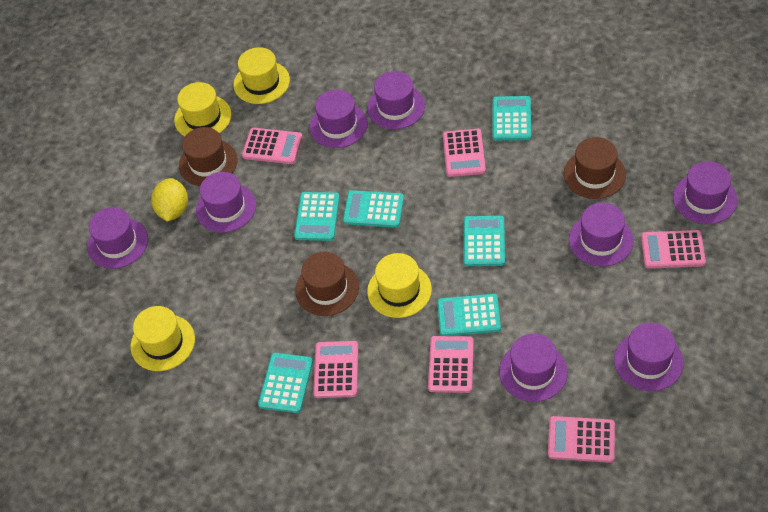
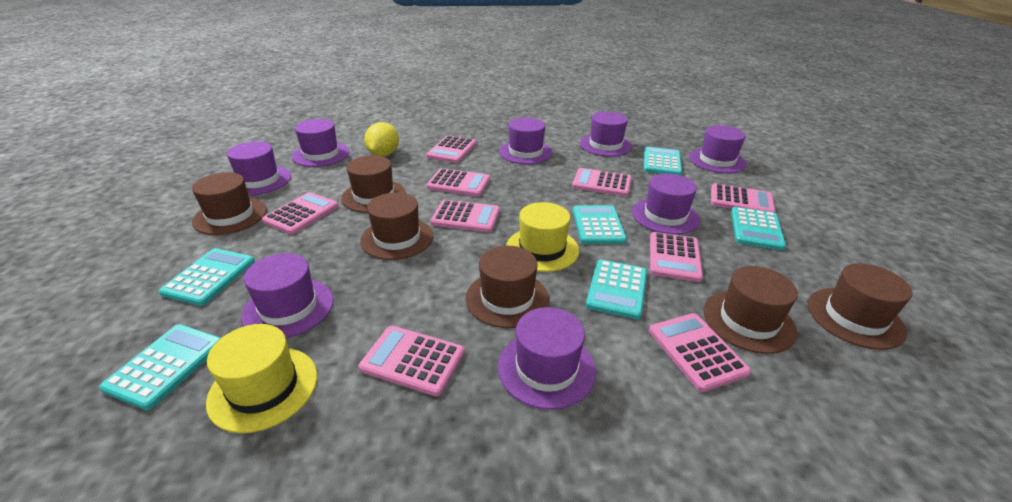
brown hat: [179,127,237,186] [295,252,359,316] [564,137,626,199] = 3 -> [192,172,267,235] [341,155,406,213] [360,193,433,260] [466,246,549,328] [703,266,798,354] [808,263,912,350] = 6
pink calculator: [242,128,303,164] [313,341,358,398] [428,336,474,393] [443,129,486,177] [548,416,615,463] [641,230,706,269] = 6 -> [262,192,339,234] [359,326,464,396] [426,135,476,163] [427,168,490,196] [431,200,500,232] [572,168,632,196] [649,313,751,392] [650,232,703,282] [711,183,775,213] = 9
yellow hat: [131,306,195,371] [174,82,232,136] [234,47,290,104] [367,253,432,318] = 4 -> [206,324,317,433] [506,202,579,272] = 2

